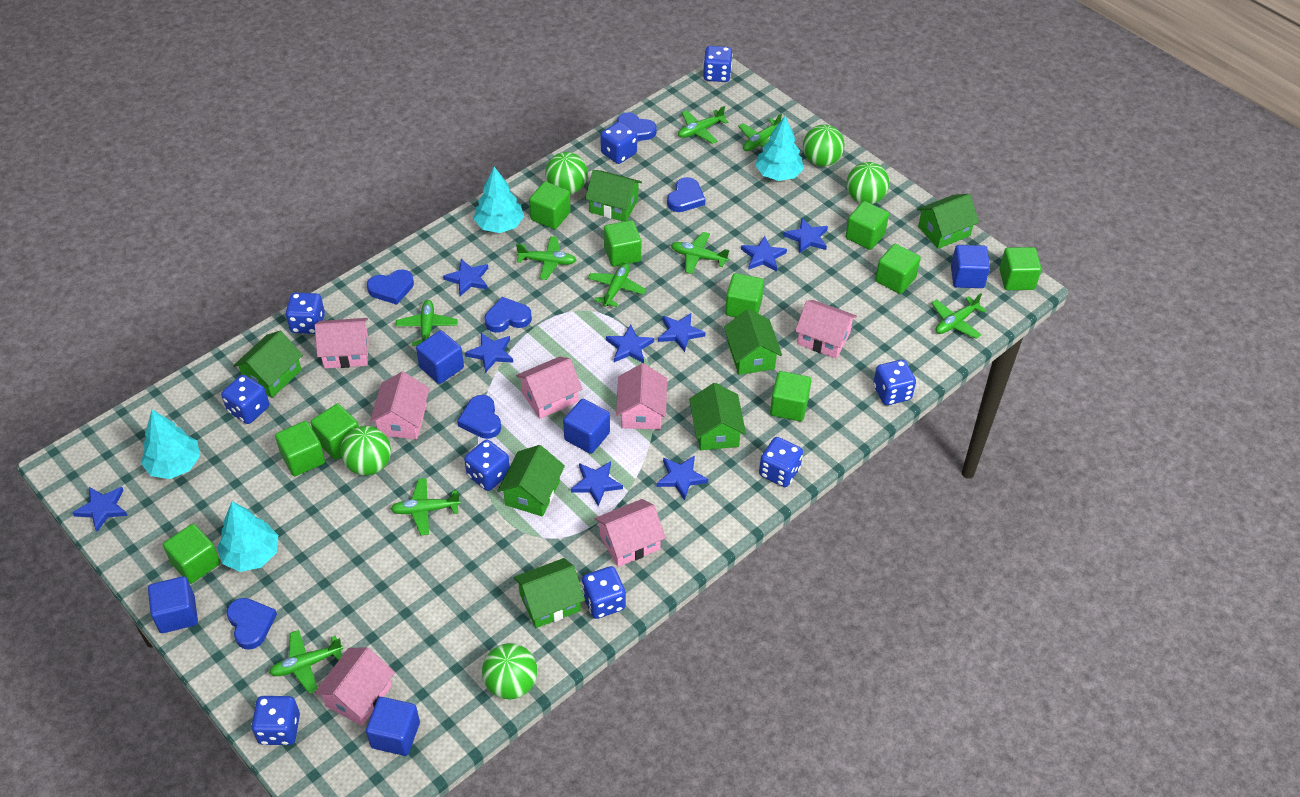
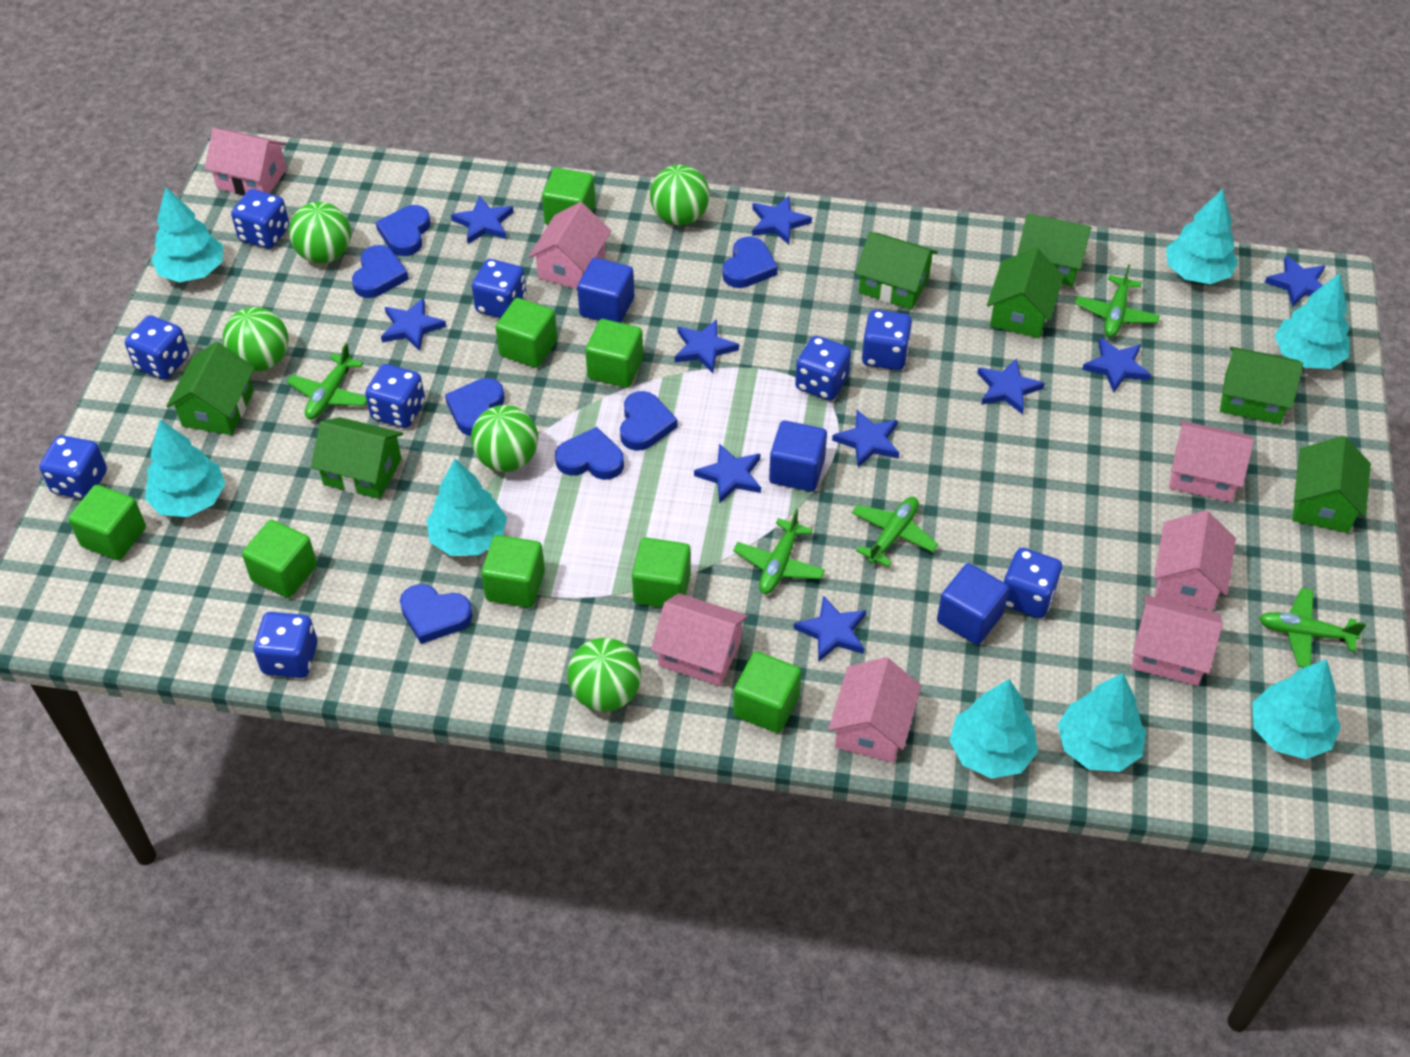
blue cube: [148,576,198,633] [366,697,420,756] [416,330,464,384] [563,399,610,454] [951,245,990,288] = 5 -> [577,258,634,323] [769,421,827,492] [937,563,1009,645] = 3
blue heart: [227,598,277,650] [367,269,414,305] [457,395,501,439] [485,297,532,333] [617,112,657,141] [667,177,705,212] = 6 -> [352,245,409,298] [376,205,431,256] [400,584,473,644] [445,378,505,436] [555,427,624,480] [620,391,678,451] [722,236,778,288] = 7
blue star: [72,487,128,532] [443,259,488,296] [465,333,513,373] [571,461,623,506] [606,325,654,363] [657,455,708,500] [658,313,706,352] [741,236,787,272] [784,218,828,253] = 9 -> [381,298,446,351] [451,195,514,244] [675,319,739,373] [694,443,761,503] [752,196,812,244] [794,595,866,662] [832,410,899,468] [977,358,1045,414] [1082,338,1151,393] [1265,256,1325,307] = 10
green cube: [163,524,220,584] [275,421,325,476] [311,404,359,460] [529,181,571,229] [604,220,641,267] [725,273,764,317] [770,371,811,421] [846,201,889,250] [875,244,921,294] [999,247,1042,290] = 10 -> [68,485,146,560] [242,520,317,598] [481,535,545,608] [496,298,557,368] [542,168,596,225] [585,319,643,388] [632,537,691,608] [733,651,801,733] = 8
green plane: [269,630,343,694] [391,478,461,535] [396,300,458,346] [516,236,576,280] [588,263,646,307] [671,232,730,274] [678,106,729,144] [738,113,782,151] [931,293,986,339] = 9 -> [287,343,367,420] [733,509,825,594] [852,497,938,567] [1075,264,1160,337] [1259,588,1366,668] = 5
turquoise tree: [141,410,200,479] [217,502,278,572] [474,167,524,233] [755,116,804,181] = 4 -> [145,420,225,517] [151,187,223,282] [426,459,507,556] [949,679,1038,779] [1057,673,1146,772] [1166,189,1238,284] [1252,659,1341,759] [1274,273,1350,369] = 8

